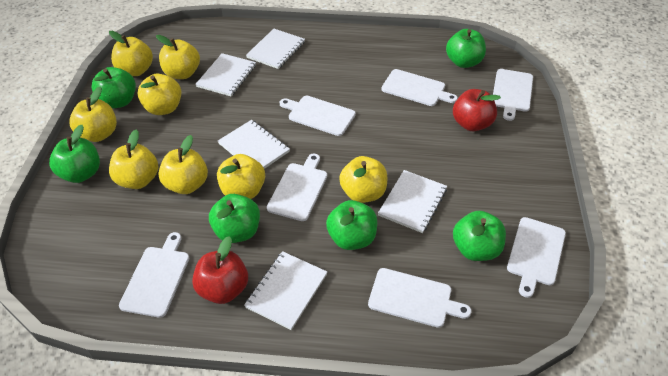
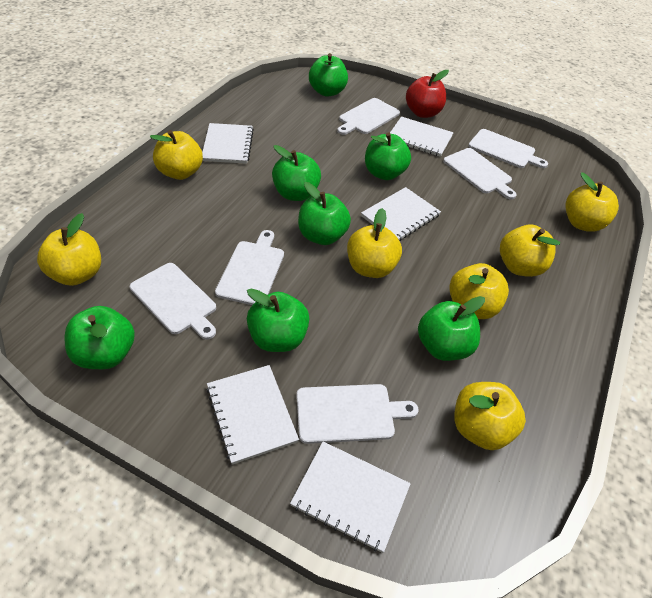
green apple: [49,125,100,183] [91,67,136,108] [209,194,260,243] [326,200,377,250] [446,29,486,68] [453,211,506,261] = 6 -> [64,306,135,369] [247,288,310,352] [272,145,321,201] [298,182,351,245] [309,53,348,97] [365,132,411,180] [418,296,485,361] = 7
red apple: [192,236,248,304] [453,89,501,131] = 2 -> [406,70,449,118] = 1
white cutting board: [119,232,189,318] [267,153,327,221] [280,96,356,136] [368,268,471,328] [381,69,458,106] [493,69,533,121] [507,217,566,298] = 7 -> [130,263,216,340] [215,230,284,305] [296,384,418,444] [337,98,400,135] [443,148,517,199] [468,129,548,168] = 6
yellow apple: [69,86,117,142] [109,31,153,76] [109,130,158,189] [138,74,181,115] [156,35,200,79] [158,135,208,194] [217,154,265,199] [339,156,387,203] = 8 -> [37,213,101,286] [150,130,203,180] [347,208,402,278] [449,263,509,319] [454,382,526,450] [500,225,560,277] [565,173,619,232] = 7

